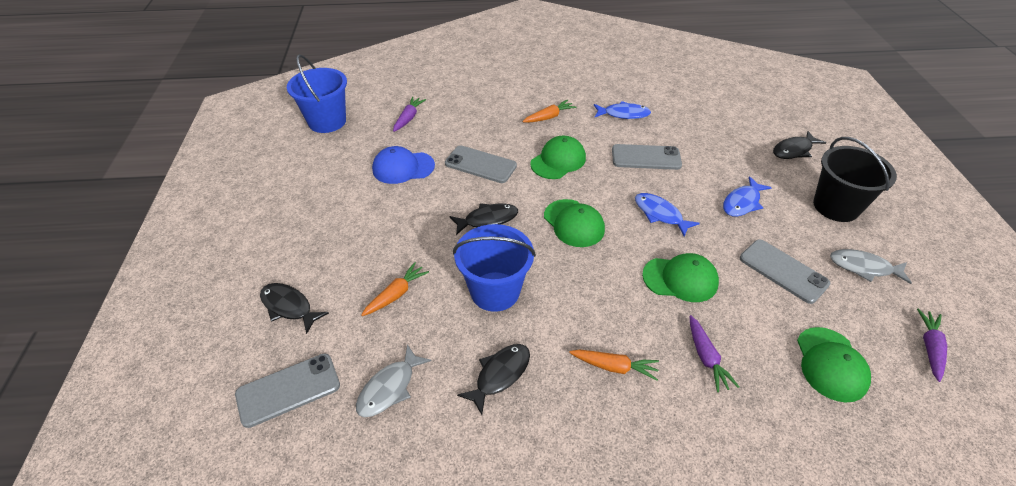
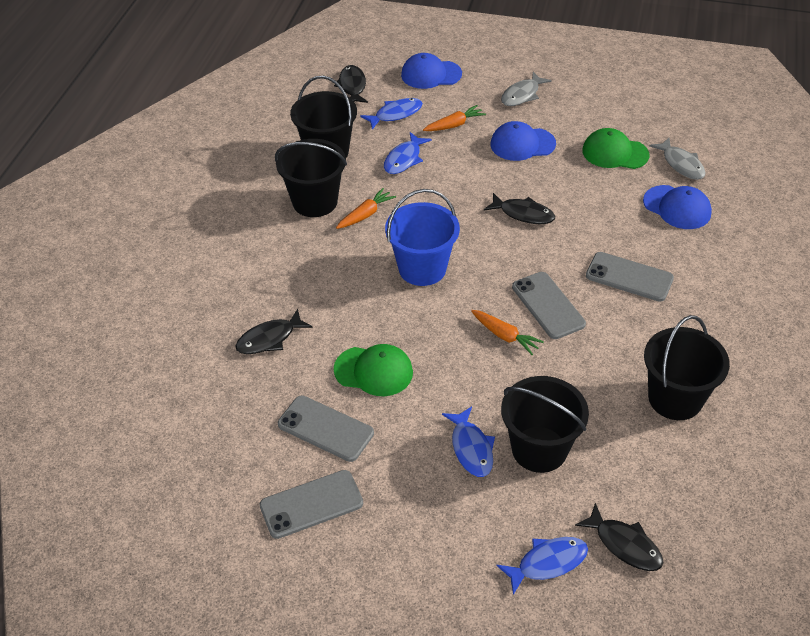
black bucket: [813,137,897,222] = 1 -> [275,139,347,217] [290,76,357,158] [501,376,589,473] [644,315,730,420] = 4
blue bucket: [287,54,347,133] [453,224,536,312] = 2 -> [385,189,460,286] = 1
blue cap: [372,146,435,184] = 1 -> [401,53,462,89] [491,121,556,161] [643,185,712,229] = 3
blue fish: [594,101,651,119] [635,193,700,237] [723,176,772,216] = 3 -> [360,98,423,130] [384,132,432,174] [442,406,495,477] [497,537,588,595] = 4
green cap: [530,136,586,179] [544,199,605,247] [642,253,719,302] [797,327,871,402] = 4 -> [333,344,413,396] [582,128,649,169] = 2
purple carrot: [393,97,426,132] [690,315,739,392] [917,309,947,382] = 3 -> none = 0

